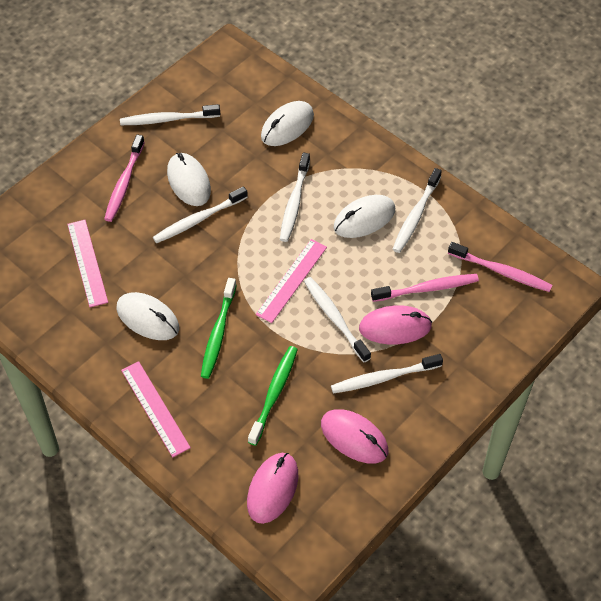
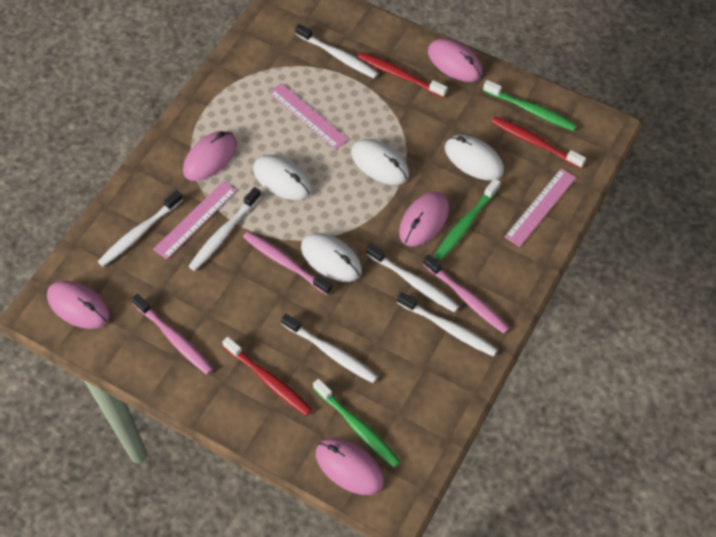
green toothbrush: [201,278,237,379] [248,346,298,446] = 2 -> [313,379,400,467] [434,178,501,260] [483,80,577,131] = 3
pink mouse: [247,453,298,524] [321,409,388,464] [359,305,432,344] = 3 -> [47,281,110,329] [183,131,237,181] [316,438,384,495] [399,192,449,246] [428,38,482,82] = 5
red toothbrush: none = 0 -> [222,337,312,416] [358,52,448,98] [492,116,586,169] = 3

